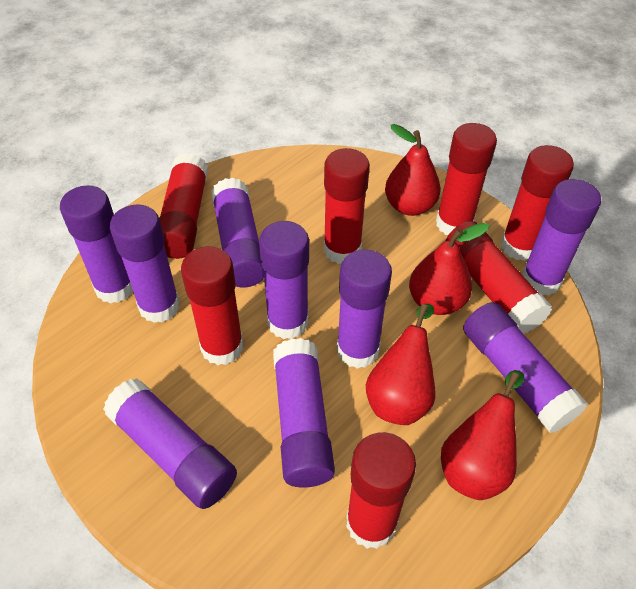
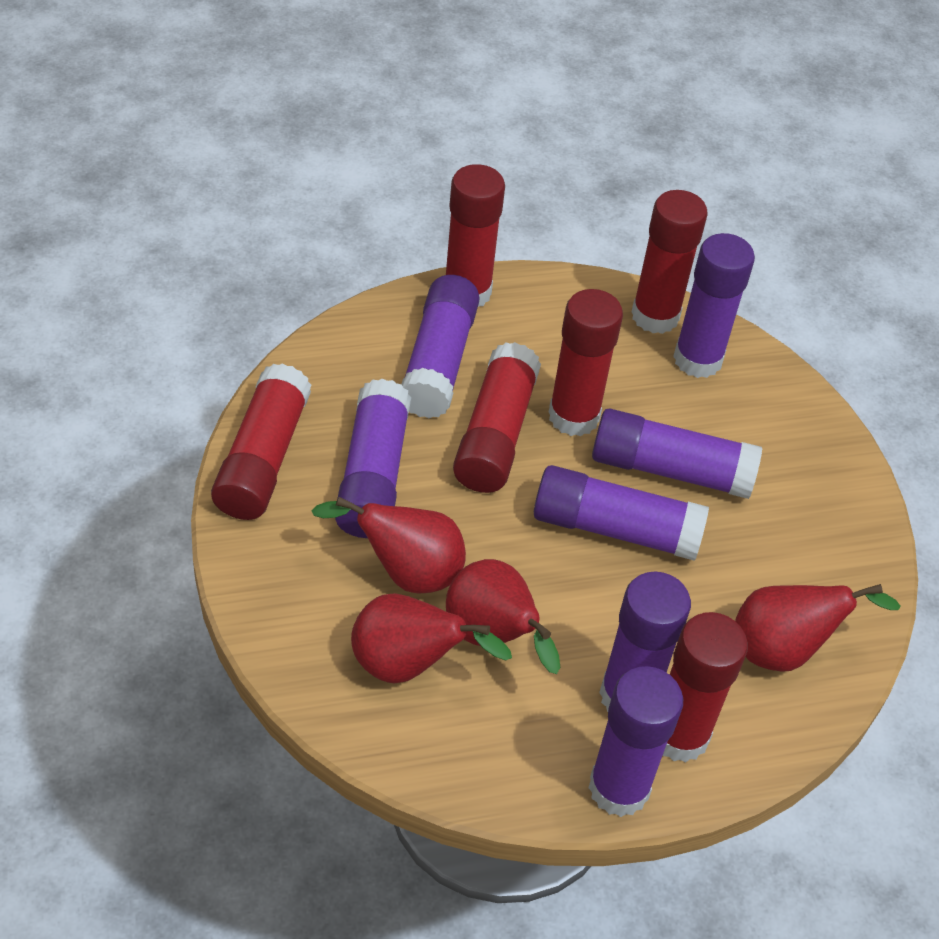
purple glue stick: [60,185,133,304] [103,378,237,509] [110,204,180,323] [211,178,264,287] [259,221,309,339] [273,338,335,487] [337,250,392,369] [463,302,588,433] [522,179,601,296] = 9 -> [335,378,411,538] [402,275,480,419] [534,465,709,561] [588,666,683,817] [592,409,763,499] [599,572,691,712] [673,233,755,378] = 7
red glue stick: [159,153,208,259] [181,246,243,365] [324,148,370,264] [346,432,416,549] [436,123,497,235] [446,221,552,333] [501,145,574,261] = 7 -> [211,363,311,520] [446,164,505,307] [453,342,541,493] [549,289,623,436] [631,190,708,334] [663,612,748,763] = 6

